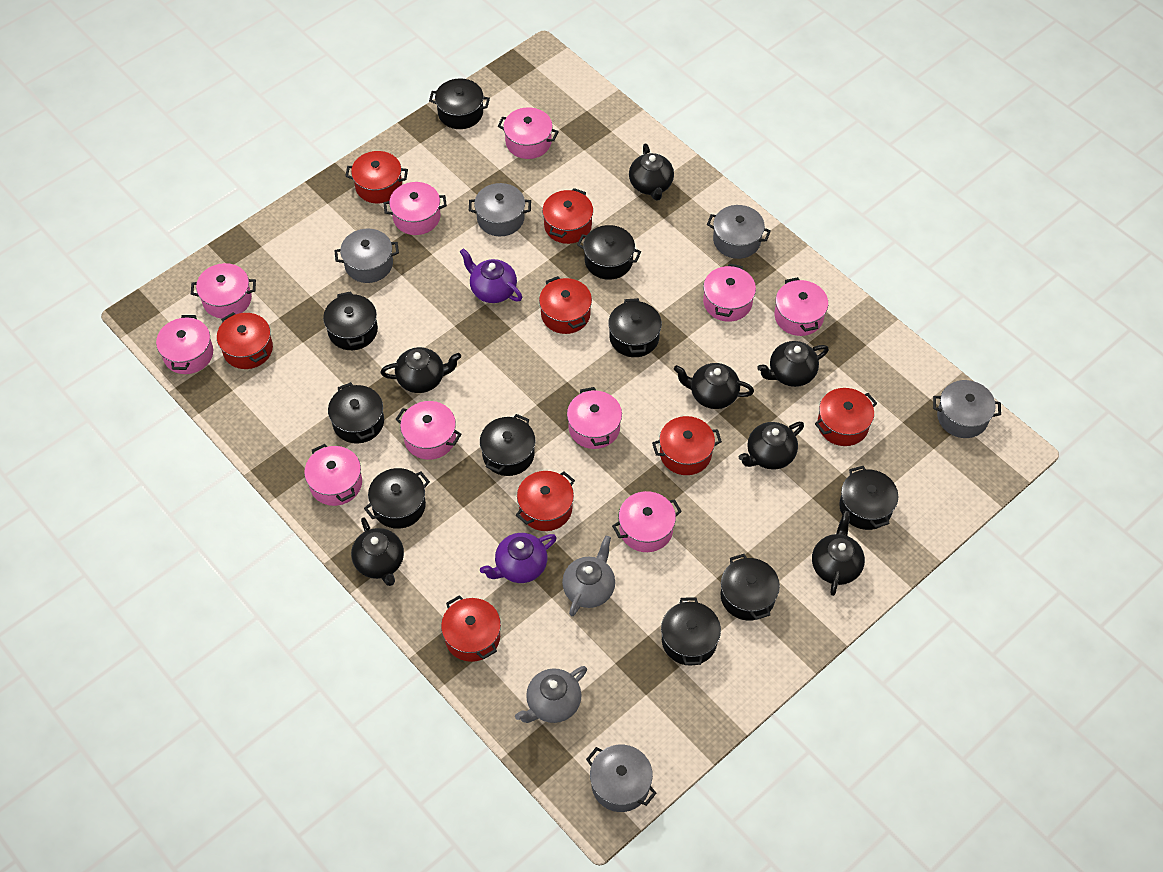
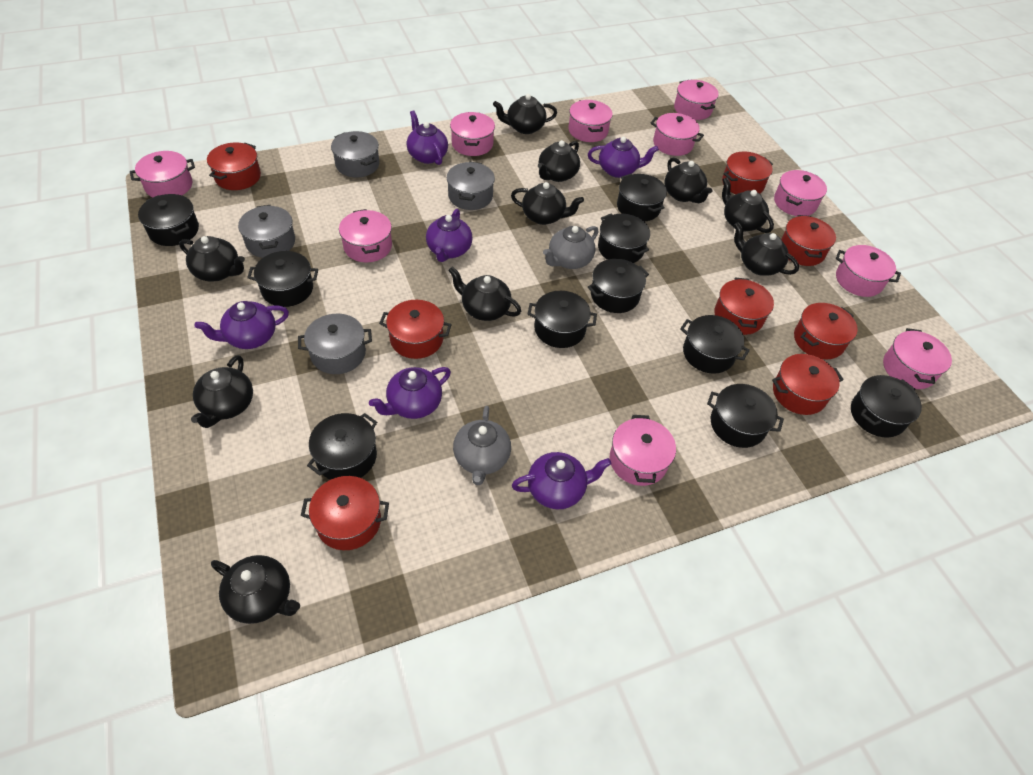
black teapot: [351,517,404,586] [380,347,461,393] [629,143,674,201] [674,363,754,409] [739,422,804,470] [757,341,829,387] [812,511,865,596] = 7 -> [179,236,245,282] [191,355,253,428] [211,555,300,624] [448,267,521,321] [493,94,557,134] [511,182,584,225] [538,140,580,182] [665,157,713,203] [722,177,774,233] [734,222,799,276] = 10
grey pot: [334,228,399,283] [469,183,531,236] [586,745,656,812] [707,205,771,259] [933,380,1001,438] = 5 -> [238,205,295,258] [298,314,372,374] [331,131,379,177] [447,162,495,210] = 4
purple teapot: [460,248,522,303] [480,533,557,583] = 2 -> [194,301,289,349] [369,367,451,419] [407,110,448,165] [426,209,473,262] [512,452,611,509] [588,137,659,178] = 6

